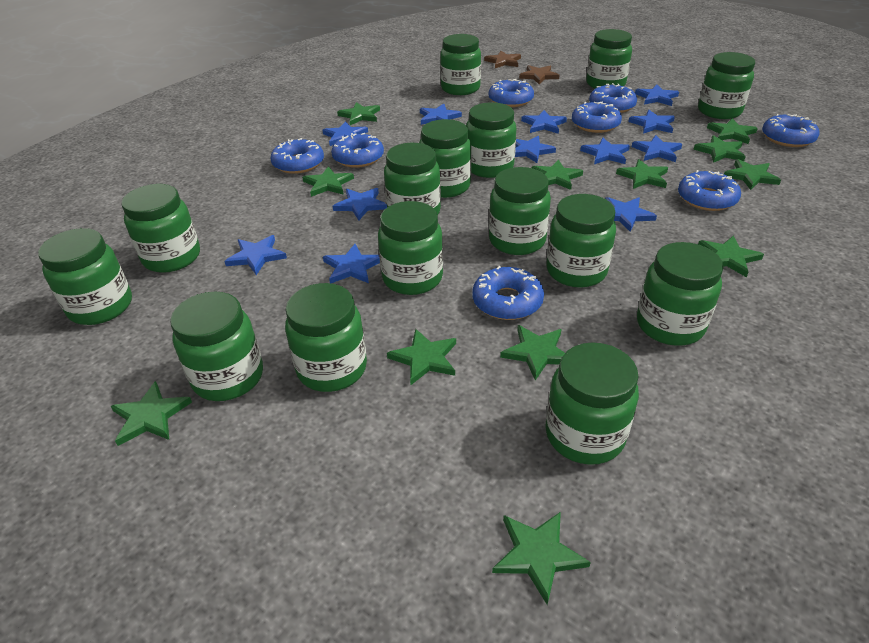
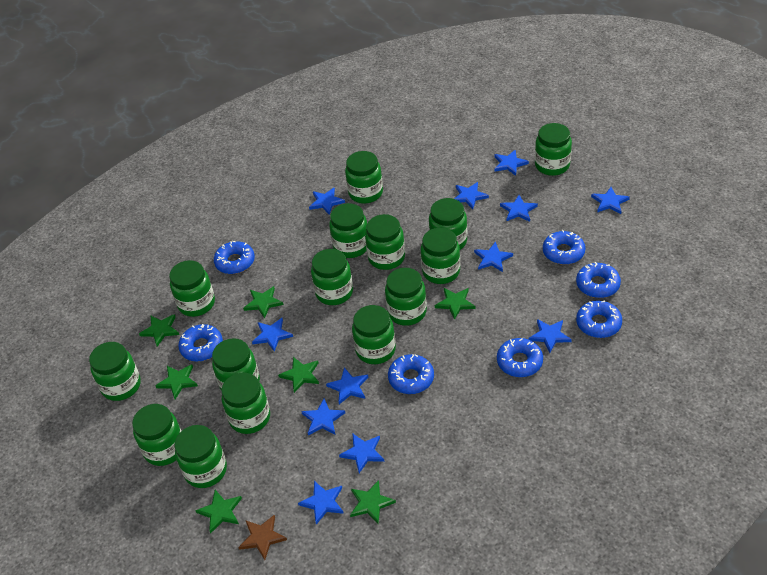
blue donut: [271,138,324,174] [331,133,384,168] [472,266,544,320] [488,79,534,107] [572,102,622,133] [589,83,637,113] [678,170,741,211] [762,114,820,147] = 8 -> [178,324,223,362] [214,241,255,274] [388,354,434,394] [497,338,543,377] [543,230,585,265] [576,262,621,298] [576,300,622,338] = 7
brown star: [484,51,521,68] [519,65,560,84] = 2 -> [238,515,287,560] = 1
green star: [111,381,192,446] [302,166,354,197] [337,102,380,125] [387,329,456,385] [492,512,591,605] [500,325,565,380] [532,160,583,190] [616,159,668,189] [693,135,746,163] [698,236,764,278] [707,118,758,144] [724,159,781,190] = 12 -> [139,314,179,347] [155,364,198,399] [195,490,242,534] [243,286,283,319] [278,357,319,393] [350,480,396,524] [435,288,475,320] = 7

